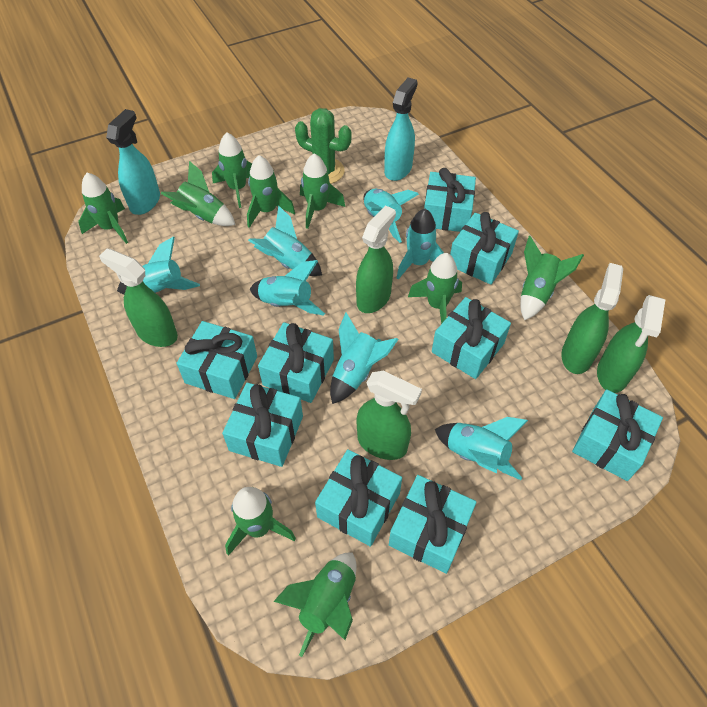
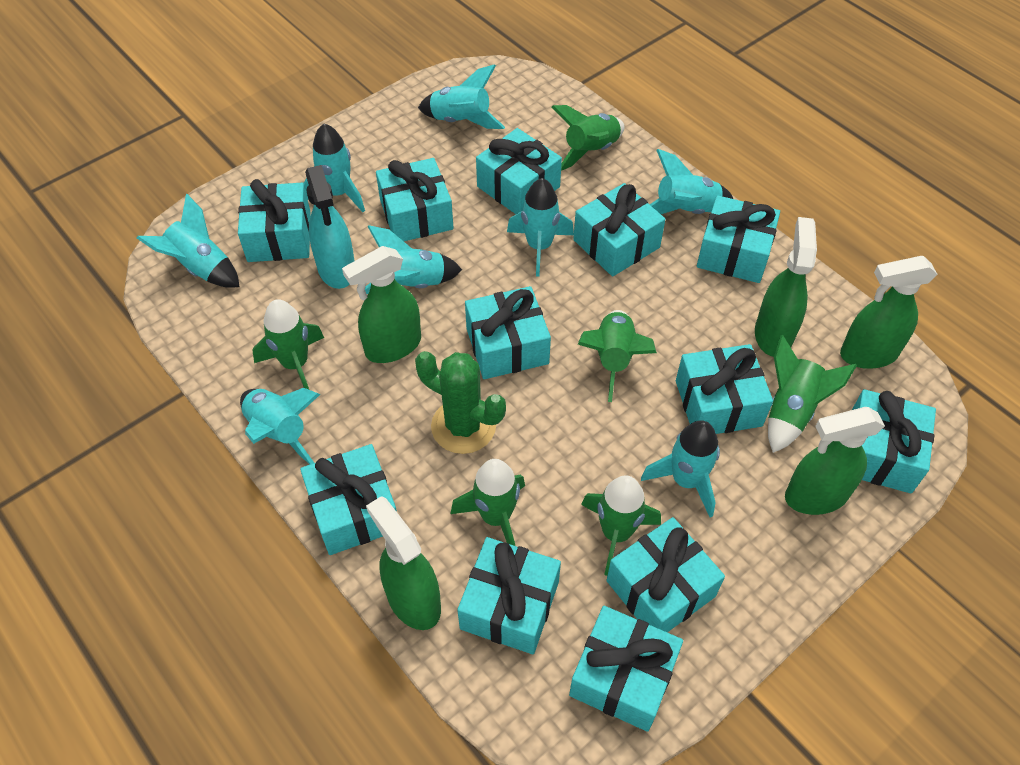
green rocket: [78,173,128,244] [161,161,235,226] [212,133,252,208] [225,487,296,556] [247,155,295,228] [273,552,357,657] [300,153,345,229] [408,253,462,324] [520,236,584,320] = 9 -> [252,299,324,390] [451,459,525,546] [552,105,625,171] [578,310,657,402] [581,475,661,576] [768,335,857,453] = 6
turquoise gift: [176,321,257,399] [222,383,303,467] [258,322,334,403] [315,449,402,547] [389,475,476,574] [424,168,476,232] [432,297,511,379] [450,212,519,285] [572,389,663,481] = 9 -> [238,179,311,262] [300,444,397,555] [376,158,454,241] [457,537,561,654] [465,286,551,379] [476,128,562,214] [569,606,683,732] [573,183,665,276] [606,517,725,632] [676,344,773,434] [697,195,780,283] [852,389,936,494] = 12
turquoise rocket: [117,237,200,295] [248,205,322,276] [250,260,325,316] [330,312,399,404] [363,189,419,243] [397,209,444,279] [435,417,528,480] = 7 -> [137,193,240,288] [240,388,320,464] [304,123,365,212] [365,225,462,294] [418,64,505,129] [507,178,574,276] [641,420,720,518] [650,149,733,214] = 8
turquoise spray bottle: [106,109,160,215] [384,78,418,181] = 2 -> [305,165,355,289] = 1

